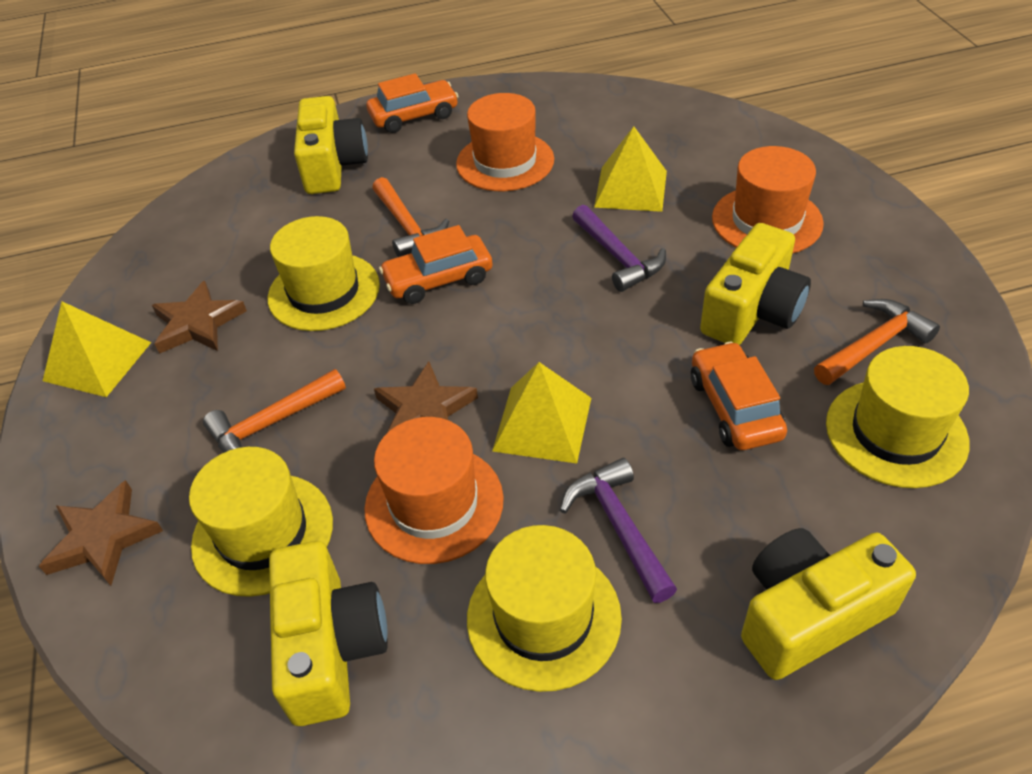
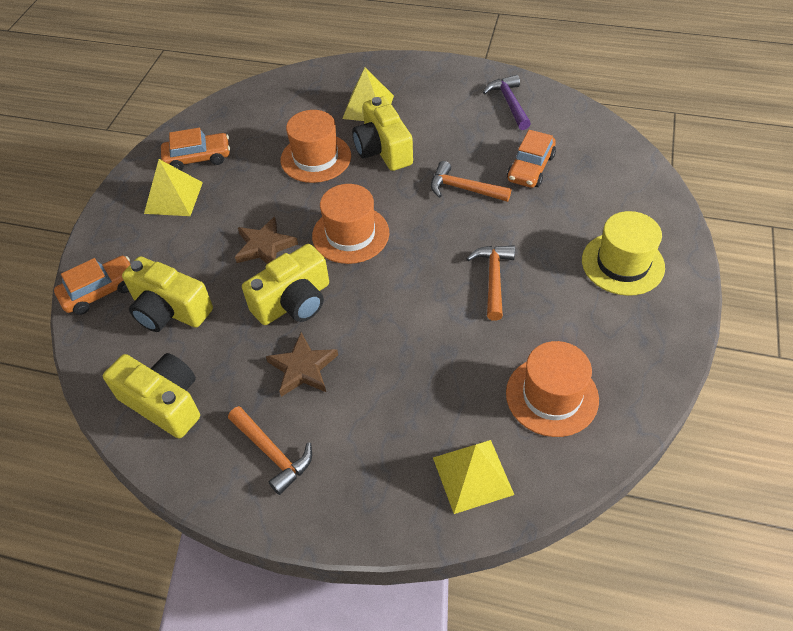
brown star: [39,480,163,586] [152,281,247,354] [374,361,478,434] = 3 -> [235,217,298,264] [266,332,338,397] = 2
purple hammer: [560,458,677,603] [572,205,666,292] = 2 -> [483,75,531,130] = 1
yellow hat: [189,447,333,597] [268,216,380,331] [467,525,622,692] [826,346,970,488] = 4 -> [582,211,665,296] = 1

